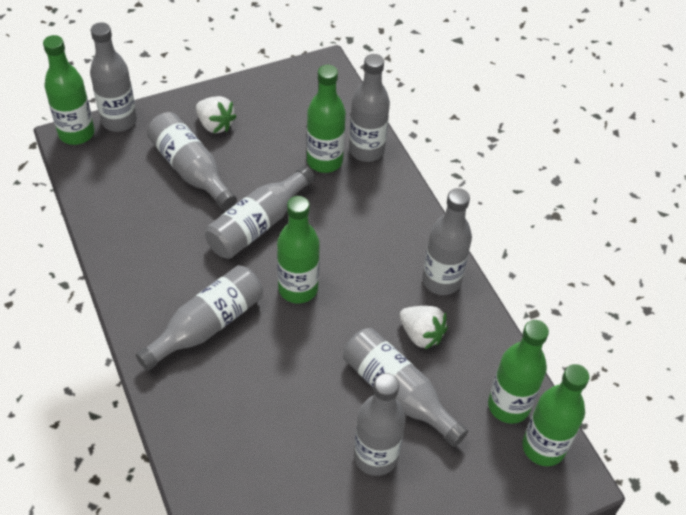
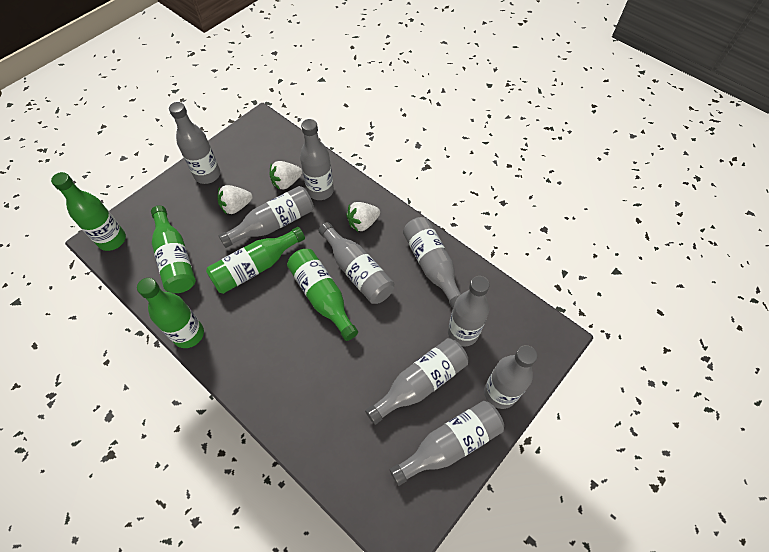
grey bottle: [90,22,137,132] [135,265,263,371] [147,112,237,211] [205,166,315,259] [343,328,468,447] [349,54,390,162] [354,373,406,476] [422,188,472,295] = 8 -> [169,102,220,184] [218,186,314,248] [300,119,334,200] [318,222,394,304] [365,338,468,425] [390,401,504,486] [403,217,461,309] [448,276,490,347] [484,345,537,409] = 9
white strawberry: [196,96,237,133] [400,306,448,349] = 2 -> [218,185,252,214] [270,161,302,190] [346,202,380,232] = 3

